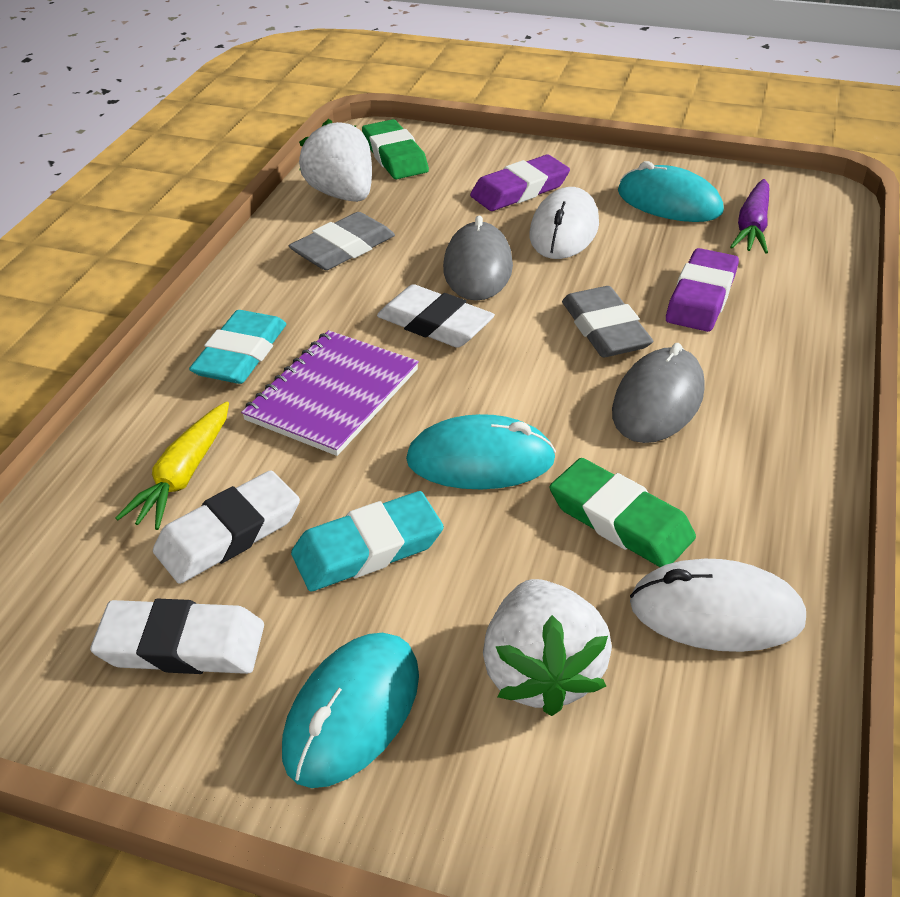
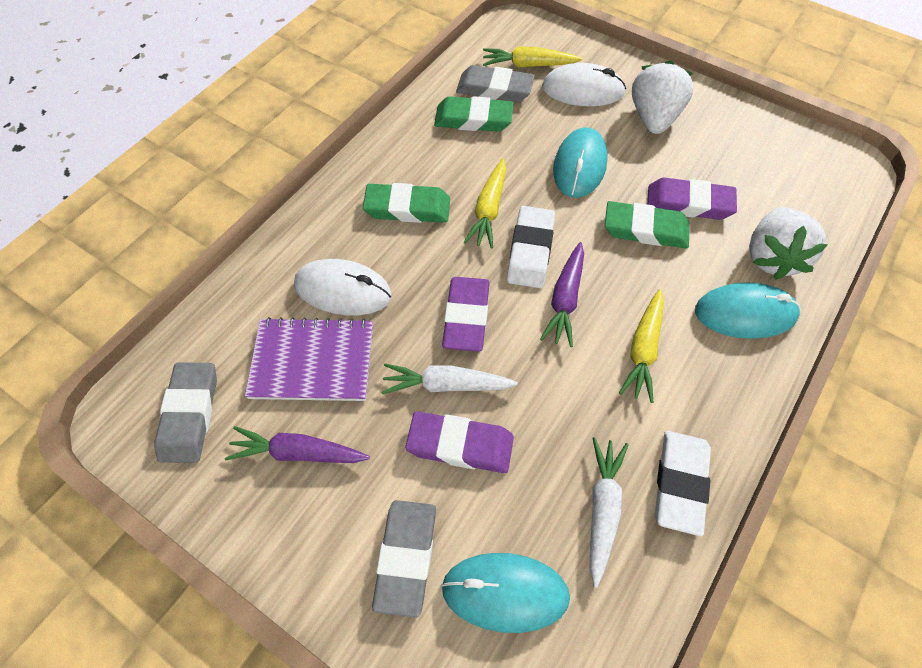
green eraser: [362,119,429,179] [550,458,696,567] = 2 -> [363,183,450,223] [434,96,513,132] [605,201,690,249] = 3
grey eraser: [289,212,395,270] [562,286,653,357] = 2 -> [154,362,217,463] [372,500,436,618] [456,65,535,102] = 3
grey mouse: [443,216,513,301] [612,343,705,443] = 2 -> none = 0
purple carrot: [730,179,769,254] = 1 -> [225,426,370,463] [540,242,584,347] = 2
purple eraser: [470,155,570,211] [666,248,739,332] = 2 -> [405,411,514,473] [442,277,490,352] [647,177,737,220] = 3
turquoise eraser: [189,310,286,384] [291,491,444,592] = 2 -> none = 0
white carrot: none = 0 -> [381,363,518,394] [589,437,629,588] = 2
white eraser: [90,599,264,674] [153,470,300,584] [377,284,495,348] = 3 -> [507,206,555,288] [655,431,711,536] = 2
yellow carrot: [115,401,229,530] = 1 -> [463,159,506,249] [483,47,582,67] [619,289,664,403] = 3

